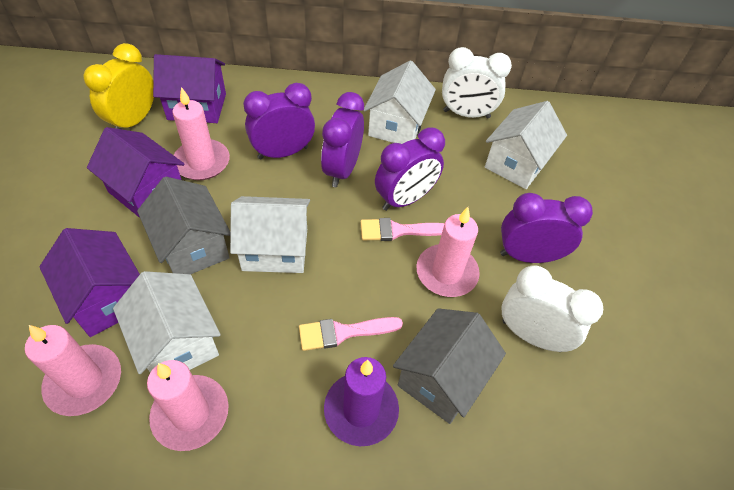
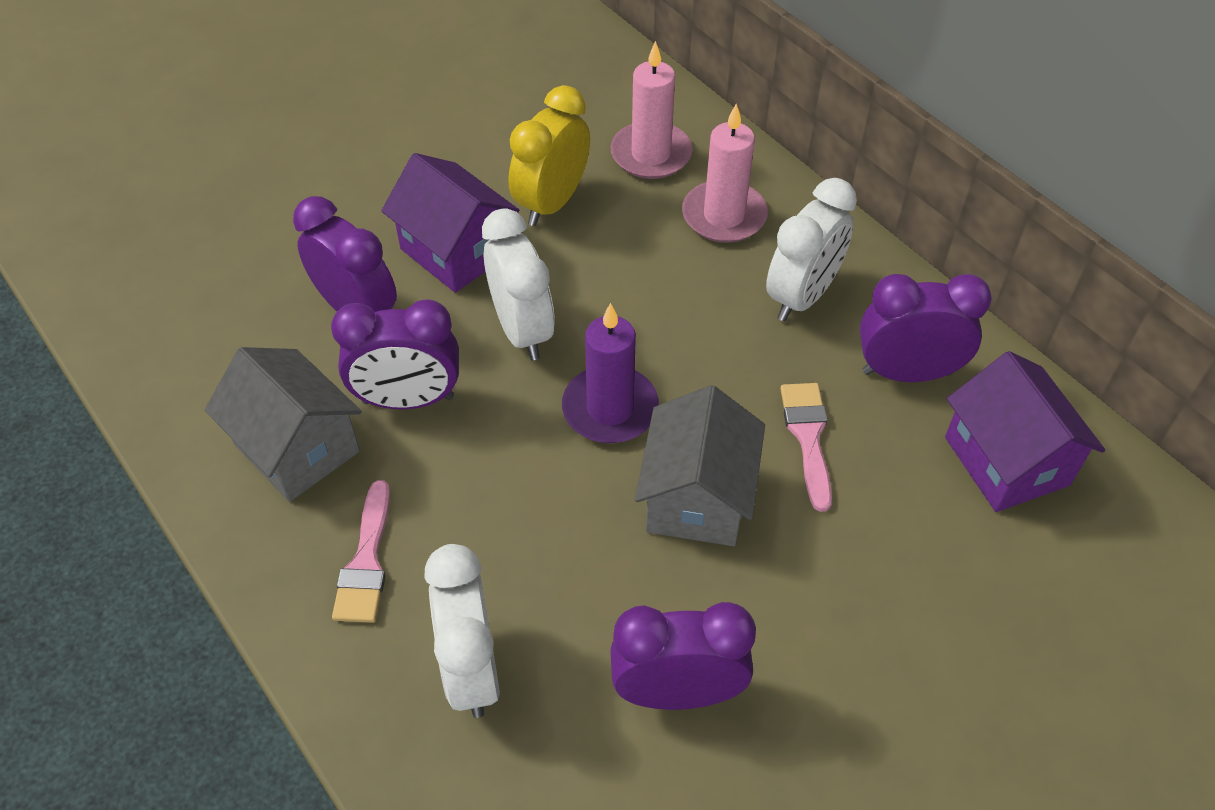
pink candle: [25,325,121,416] [147,360,229,451] [173,87,230,180] [416,207,480,297] = 4 -> [611,41,693,179] [682,104,768,243] = 2
purple house: [39,228,140,337] [87,127,184,218] [153,54,226,123] = 3 -> [381,153,520,293] [945,351,1105,512] = 2
white clock: [442,47,512,119] [502,265,603,352] = 2 -> [424,544,500,718] [482,208,555,360] [766,178,857,321] = 3
white house: [113,271,221,374] [230,196,310,273] [364,60,436,144] [485,101,567,189] = 4 -> none = 0

